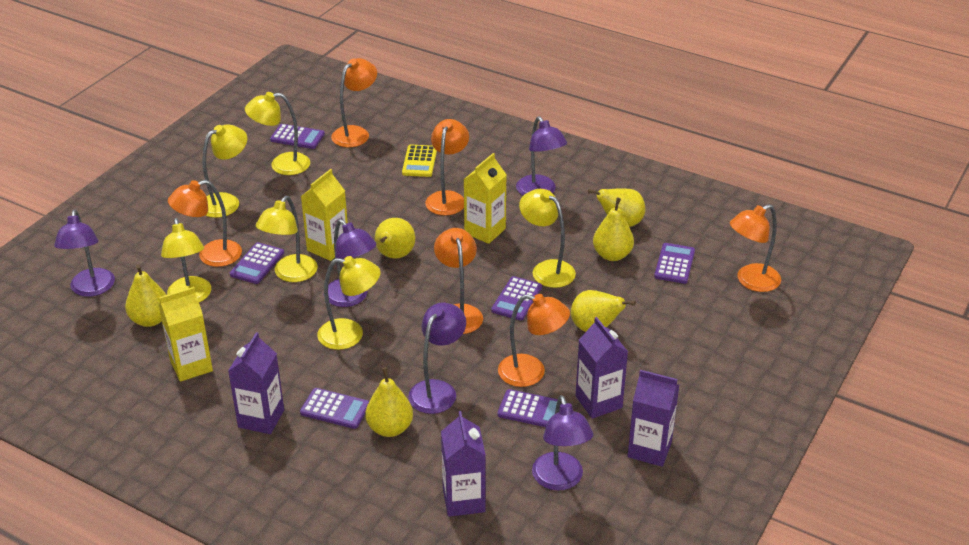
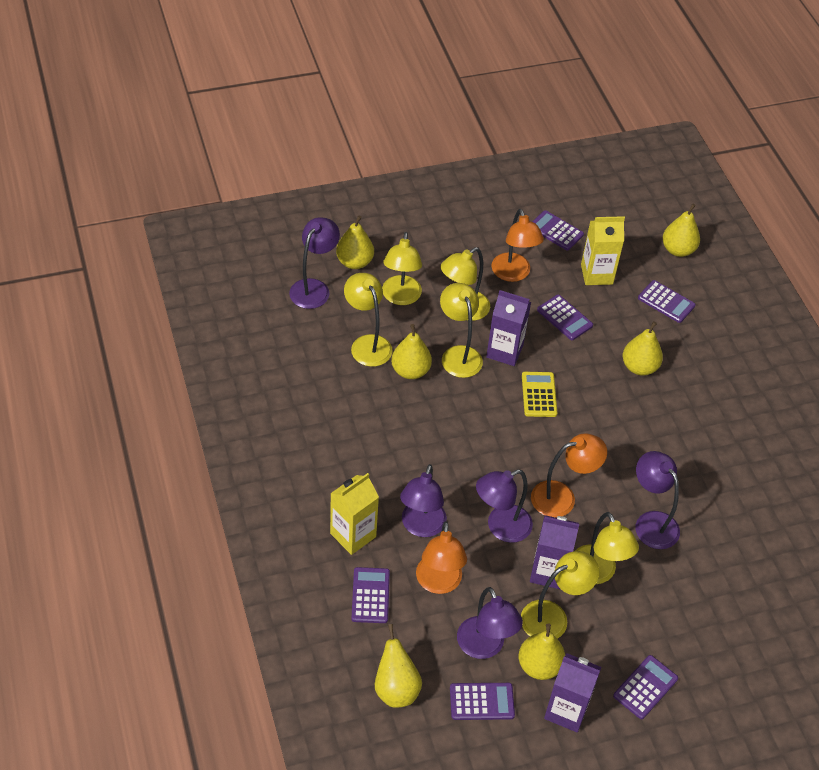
orange lamp: [168,180,242,267] [331,58,377,147] [425,119,469,216] [434,228,483,334] [498,294,570,387] [730,204,781,292] = 6 -> [416,521,467,594] [491,209,544,282] [531,433,607,518] = 3
purple carton: [228,332,284,434] [441,411,486,517] [575,317,628,419] [627,370,679,467] = 4 -> [486,290,531,366] [530,515,579,589] [544,653,602,732] = 3
yellow carton: [159,287,213,382] [301,169,348,261] [463,153,507,244] = 3 -> [330,473,379,555] [581,216,625,285] = 2

